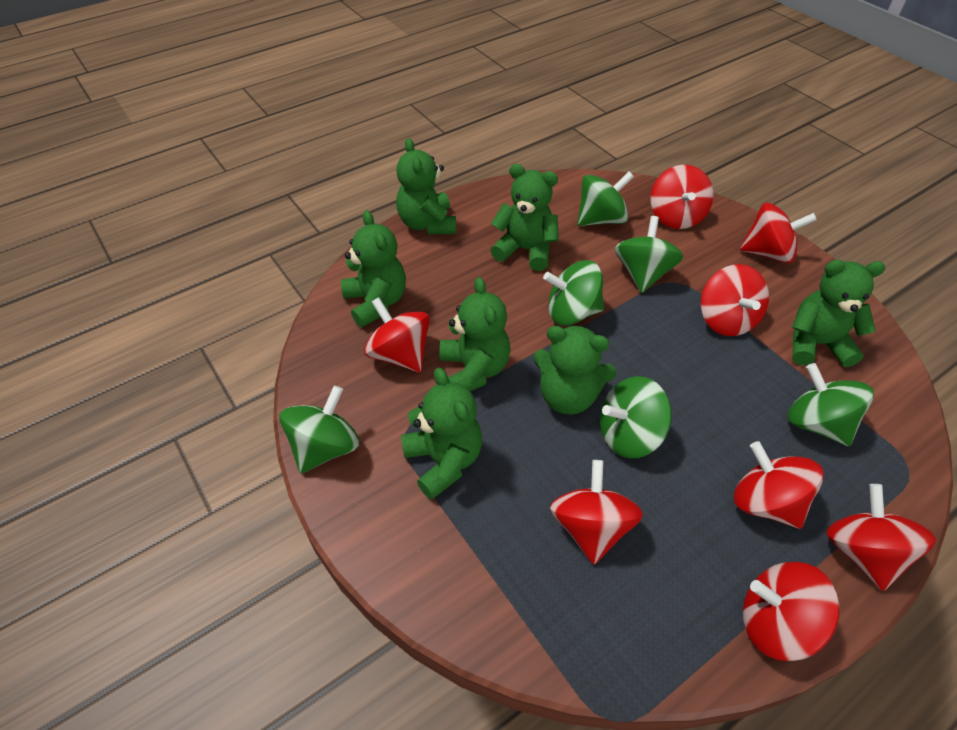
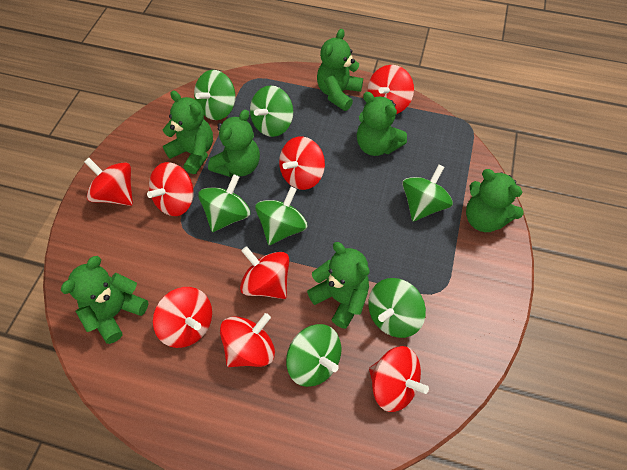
green spinning top: [279,385,359,473] [543,260,604,326] [578,172,634,226] [600,376,672,459] [615,216,683,293] [788,363,874,446] = 6 -> [194,70,236,120] [198,174,251,232] [250,85,293,137] [255,187,307,245] [286,324,341,387] [369,278,426,338] [402,164,453,221] = 7

